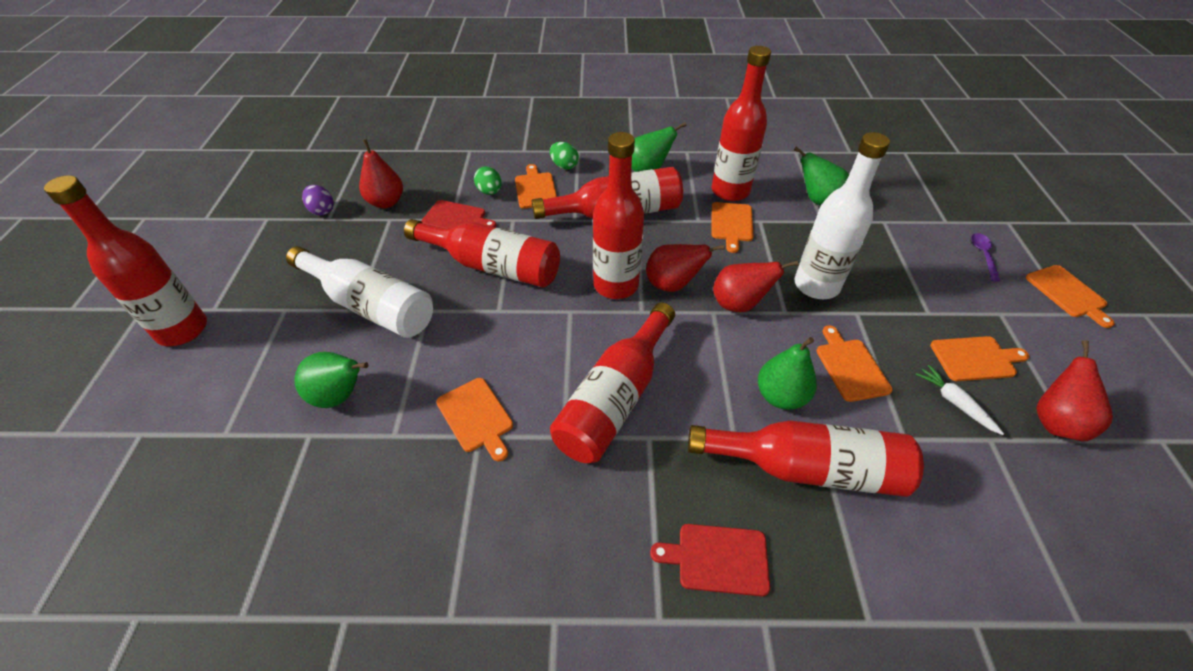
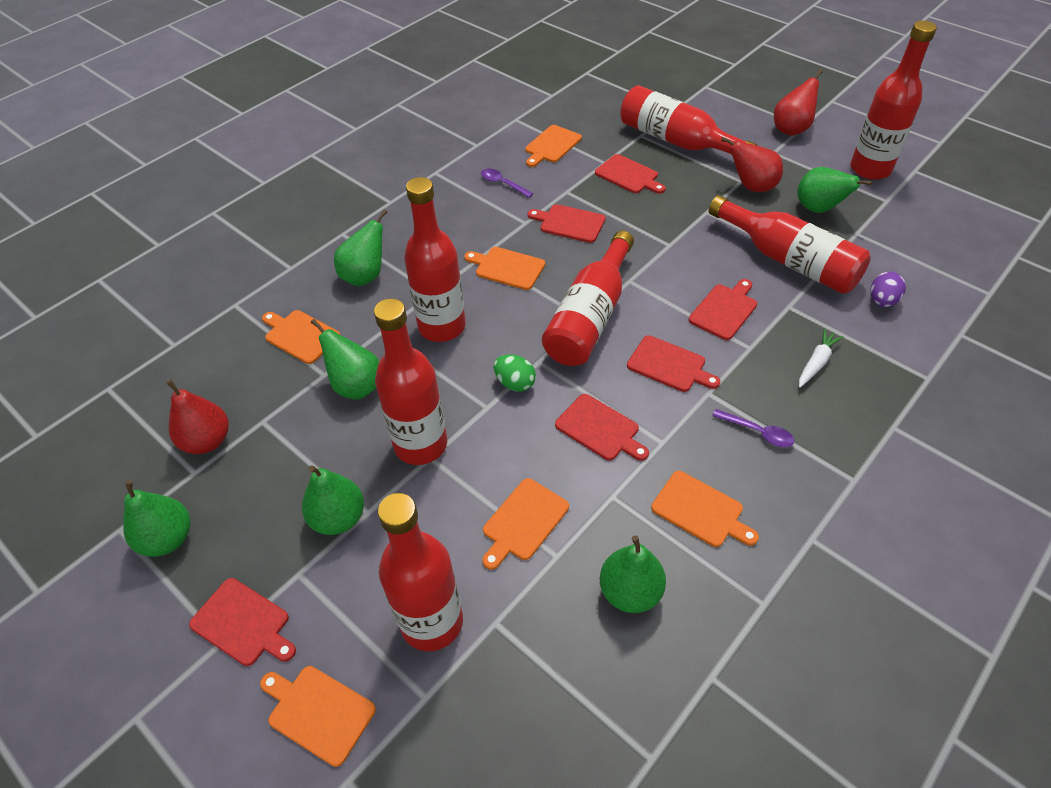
green egg: [474,166,502,195] [550,142,579,169] = 2 -> [494,354,536,392] = 1
green pear: [294,352,368,408] [632,122,686,172] [758,337,817,410] [794,147,849,205] = 4 -> [123,480,190,557] [302,466,364,535] [311,319,379,400] [334,209,388,286] [600,536,666,613] [797,167,872,213] = 6
purple spoon: [971,233,1000,282] = 1 -> [481,169,533,198] [712,409,794,447] = 2
red cutting board: [421,200,496,229] [650,524,770,596] = 2 -> [189,578,296,666] [528,204,605,243] [555,394,649,461] [595,154,666,194] [627,335,720,392] [689,279,757,340] = 6
red pear: [359,139,403,208] [646,244,725,292] [713,261,798,312] [1036,340,1113,441] = 4 -> [166,380,229,454] [721,137,783,192] [774,69,823,136] = 3
white bottle: [286,246,433,338] [795,132,890,299] = 2 -> none = 0

